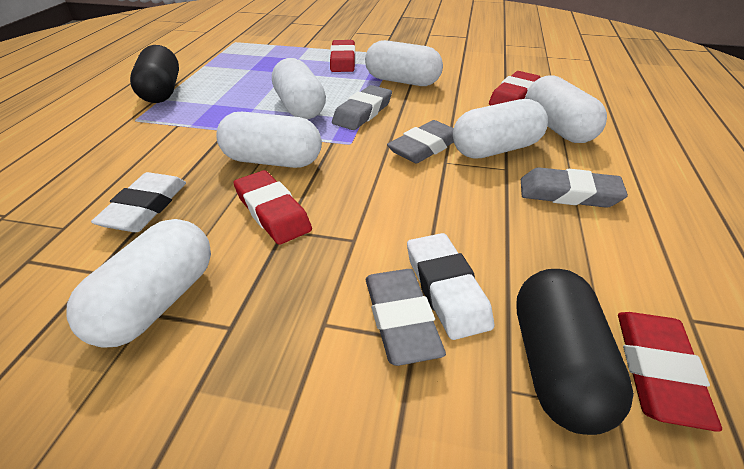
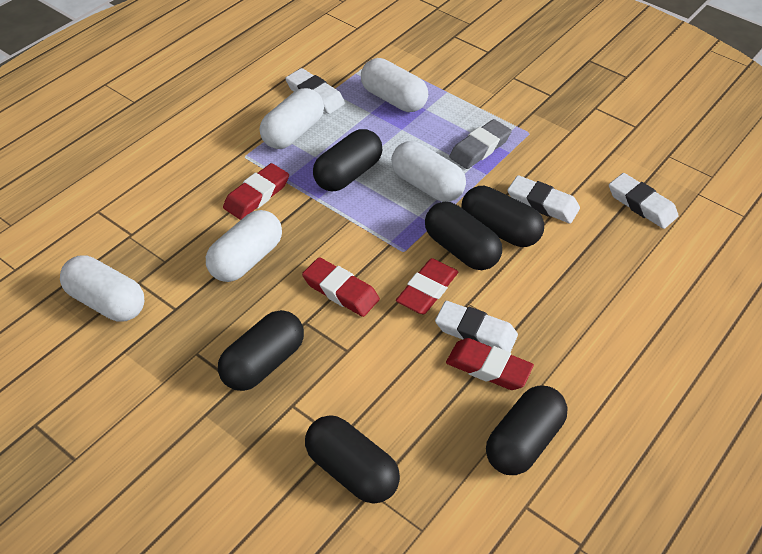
black capsule: [130,45,179,103] [516,269,634,435] = 2 -> [218,310,304,391] [305,415,400,504] [313,129,382,191] [425,202,502,270] [461,186,544,247] [486,386,568,475] = 6
grey eraser: [332,85,392,130] [366,269,446,366] [387,120,454,163] [521,167,628,208] = 4 -> [449,119,512,169] = 1
white capsule: [66,219,211,348] [217,112,322,168] [272,58,326,119] [365,40,443,86] [453,99,548,159] [526,75,607,143] = 6 -> [60,255,144,322] [206,210,282,282] [260,88,324,149] [361,58,428,112] [391,141,466,202] = 5
white eraser: [91,172,186,232] [407,233,494,340] = 2 -> [285,68,345,114] [435,301,518,352] [507,175,580,224] [609,173,679,229] = 4

